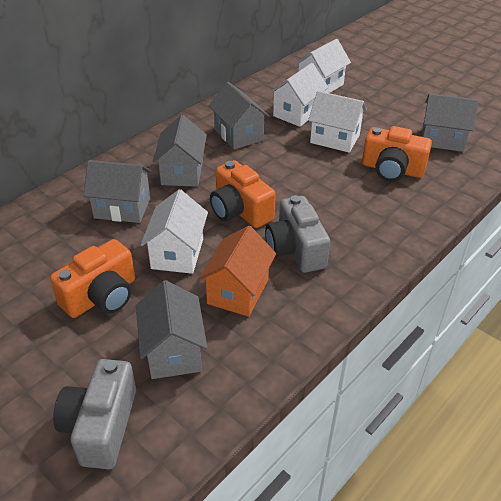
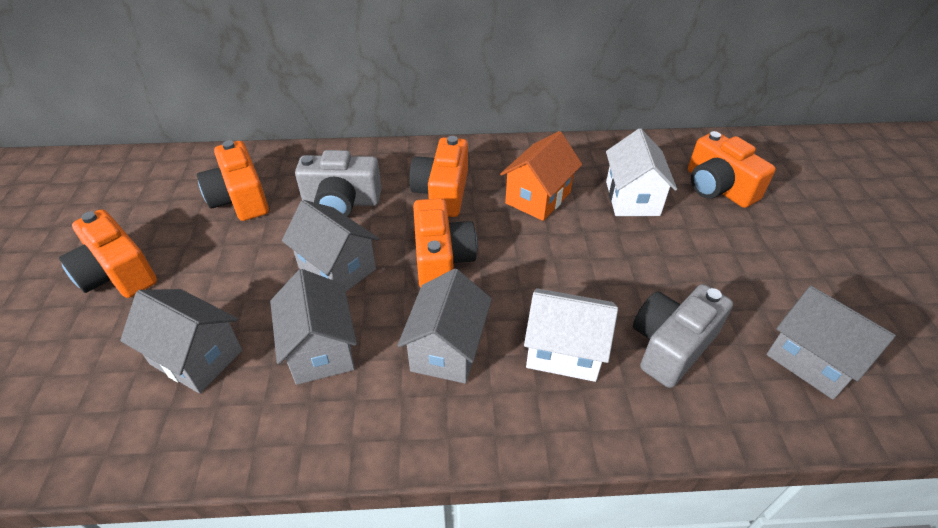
orange camera: [50,239,135,318] [210,160,276,228] [362,126,432,182] = 3 -> [59,209,157,298] [197,140,269,221] [409,136,468,217] [413,198,477,288] [688,131,776,208] = 5
white house: [140,189,208,274] [269,63,328,127] [294,39,351,93] [308,91,367,153] = 4 -> [524,288,618,382] [606,128,677,216] = 2

